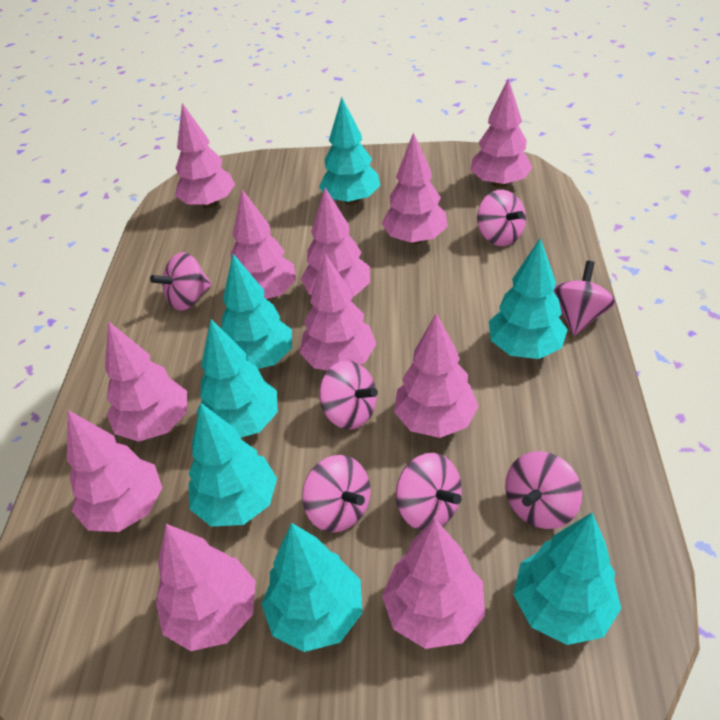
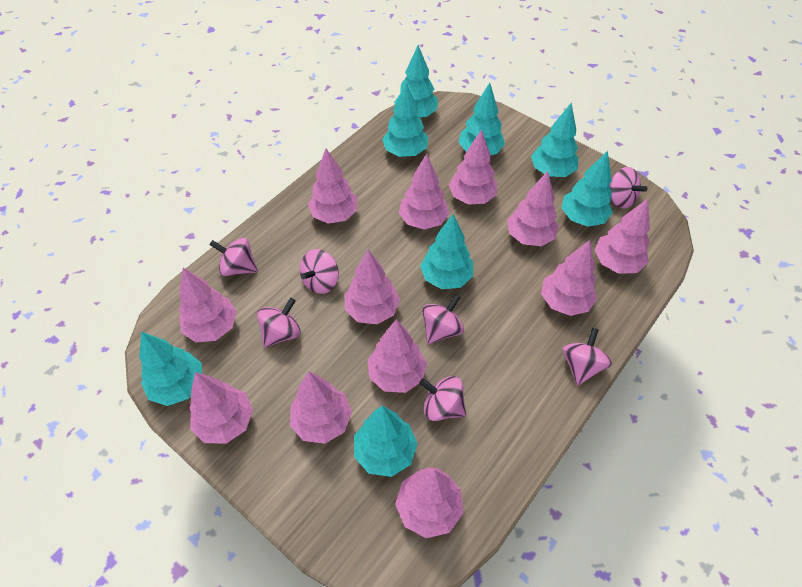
pink tree: [67,410,162,532] [105,321,187,442] [156,524,256,651] [175,103,235,208] [231,189,296,300] [299,254,377,370] [301,188,370,297] [382,132,448,244] [382,519,485,649] [394,313,479,438] [471,78,533,188] = 11 -> [179,268,237,343] [189,372,253,444] [290,371,352,444] [308,149,358,224] [345,250,400,324] [368,319,427,393] [395,467,463,538] [399,154,449,230] [449,130,497,205] [507,171,559,246] [541,240,597,316] [595,199,650,274] = 12
turquoise tree: [189,403,277,527] [197,319,278,438] [221,254,292,369] [262,523,362,652] [319,97,380,205] [489,238,568,359] [513,513,621,645] = 7 -> [139,332,202,406] [354,406,418,477] [382,83,428,157] [394,45,438,117] [420,214,473,289] [459,83,505,155] [531,103,579,177] [562,151,613,227] = 8

